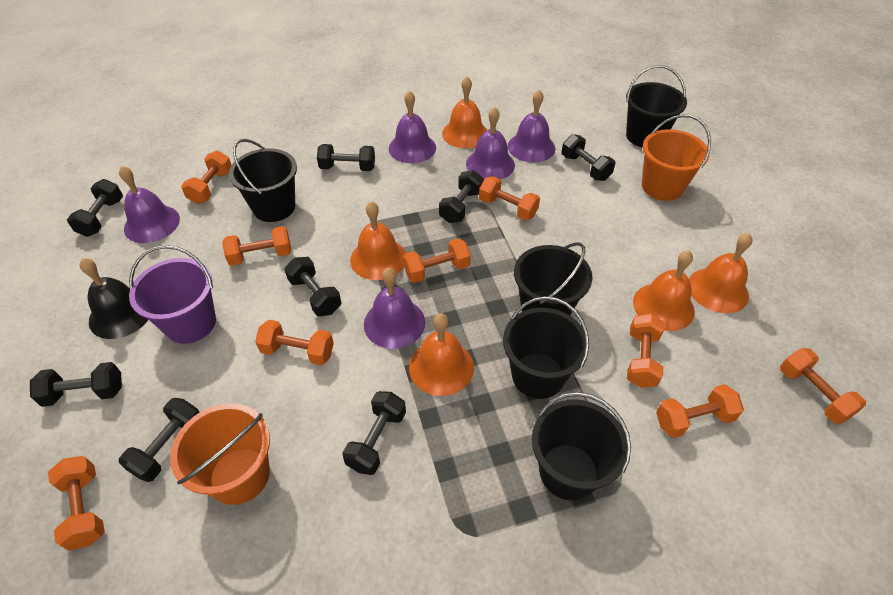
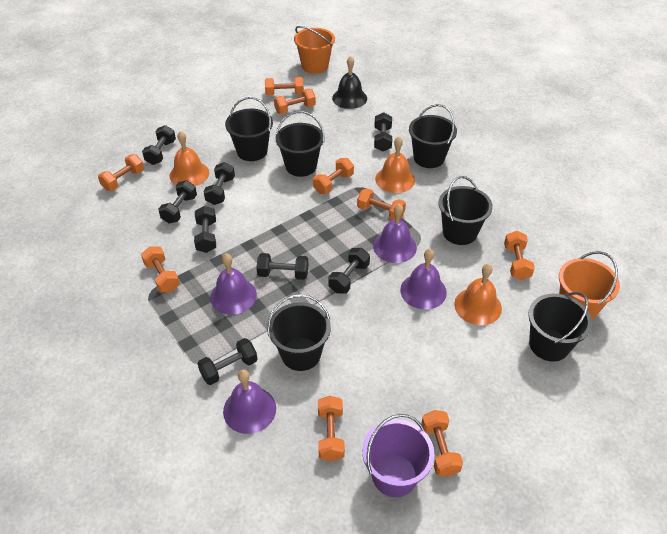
black bucket: [229,139,297,222] [503,296,589,399] [514,242,592,315] [532,392,631,500] [626,65,687,148] = 5 -> [225,97,273,161] [267,294,331,371] [276,111,325,177] [409,104,457,168] [439,176,493,245] [528,292,592,362] = 6
orange bell: [350,201,406,280] [409,313,474,396] [442,77,487,148] [633,250,695,331] [689,233,753,313] = 5 -> [169,131,209,186] [375,137,415,193] [454,264,502,325] = 3
purple bell: [119,166,180,243] [364,268,425,349] [389,90,436,163] [466,107,515,180] [508,90,555,163] = 5 -> [210,253,257,315] [223,369,276,434] [373,204,417,263] [400,249,447,309] = 4

